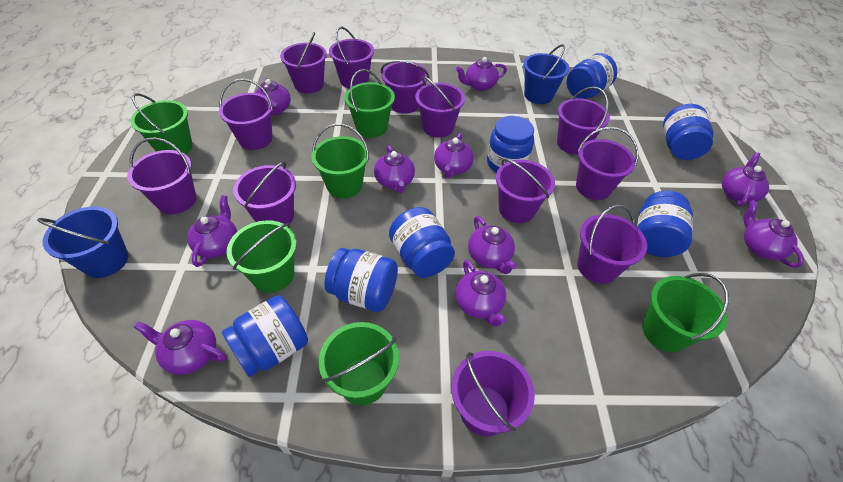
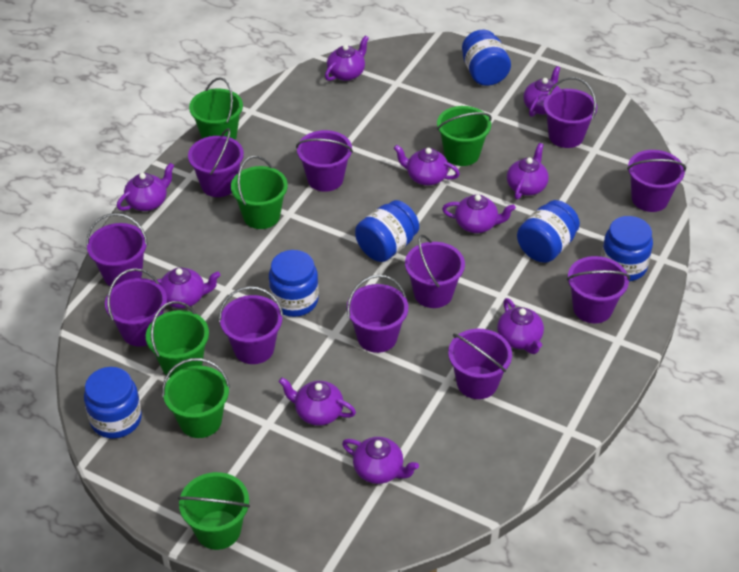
blue bucket: [37,206,128,278] [523,44,570,104] = 2 -> none = 0
blue jar: [222,295,308,377] [325,248,398,312] [389,207,455,278] [487,116,534,173] [567,53,617,99] [637,191,693,257] [663,104,713,160] = 7 -> [84,367,142,438] [269,250,319,317] [355,200,419,262] [462,29,511,86] [517,200,580,263] [601,216,653,281] = 6
purple bucket: [127,137,196,214] [219,79,273,150] [233,161,296,224] [280,32,327,93] [329,26,374,89] [381,60,429,114] [415,76,465,138] [451,351,535,436] [496,159,555,223] [557,87,610,154] [576,127,638,200] [577,205,647,284] = 12 -> [86,213,148,287] [105,268,167,346] [188,128,244,197] [219,286,284,364] [296,130,353,192] [347,275,408,353] [405,235,465,308] [448,329,512,399] [543,77,597,148] [567,256,630,323] [627,150,686,212] = 11

